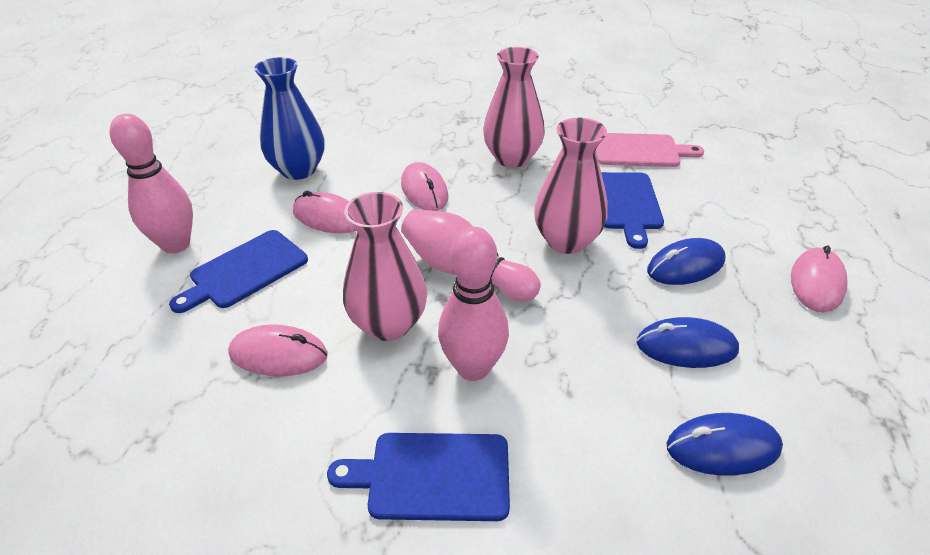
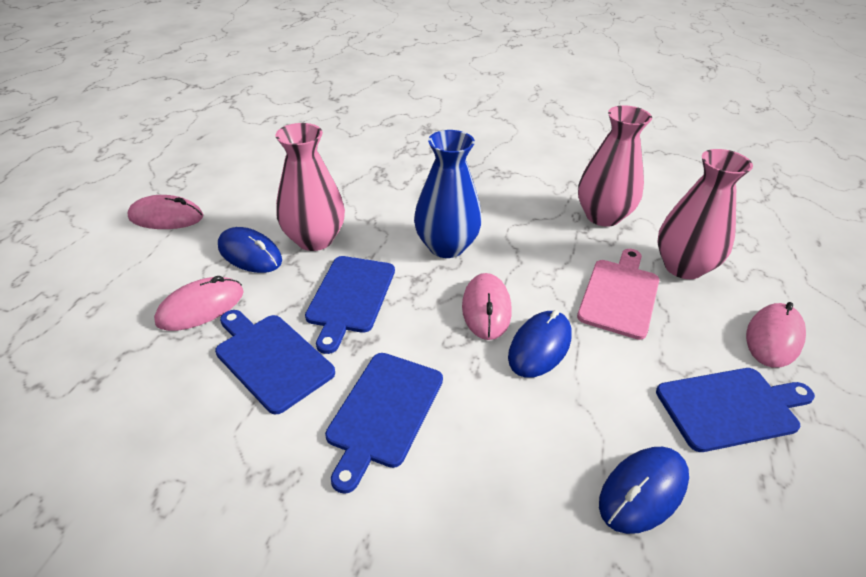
blue cutting board: [169,230,308,313] [327,433,510,521] [601,172,664,249] = 3 -> [215,310,335,415] [305,256,395,354] [325,353,443,494] [656,368,815,452] = 4
pink bowling pin: [110,114,193,253] [401,209,541,302] [438,227,509,381] = 3 -> none = 0

